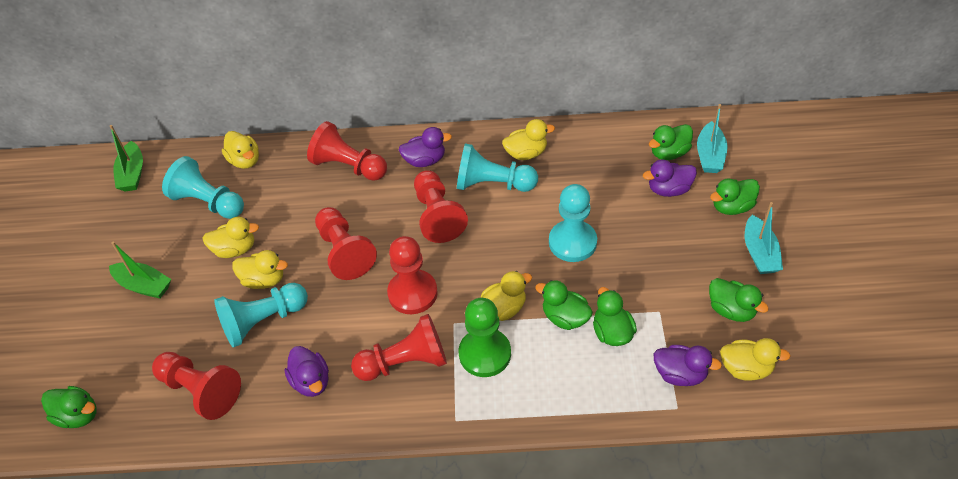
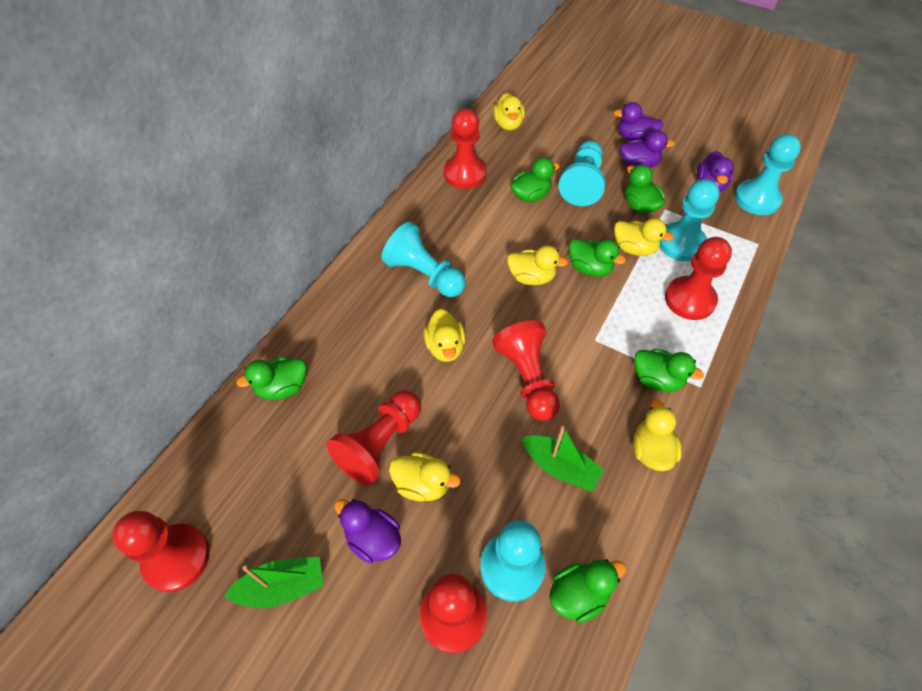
green pawn: [459,298,511,377] = 1 -> none = 0
turquoise boat: [697,104,727,173] [745,202,783,274] = 2 -> none = 0
turquoise pawn: [162,156,244,219] [214,283,308,347] [457,143,538,192] [549,184,597,262] = 4 -> [381,222,466,297] [480,520,545,602] [559,141,605,206] [660,179,719,261] [735,134,801,215] = 5

